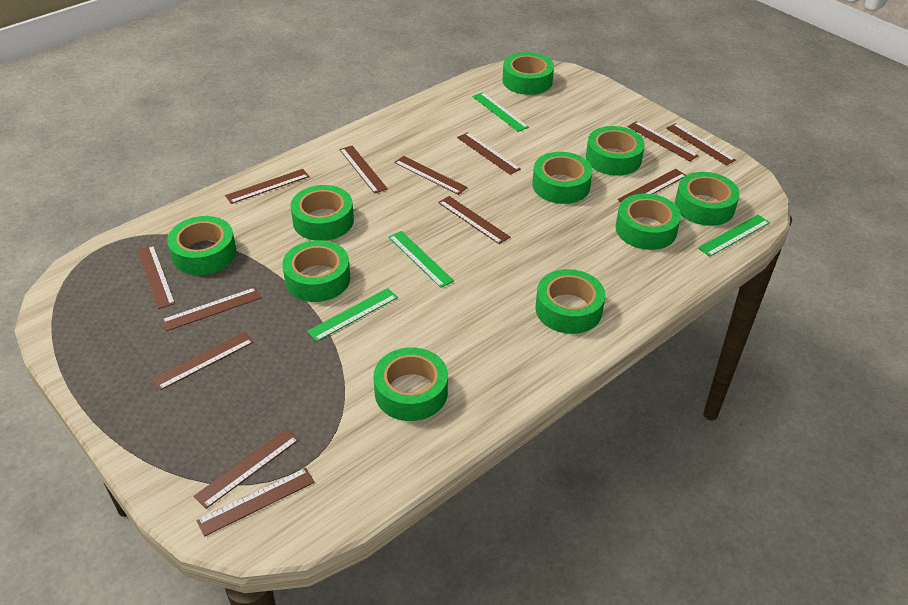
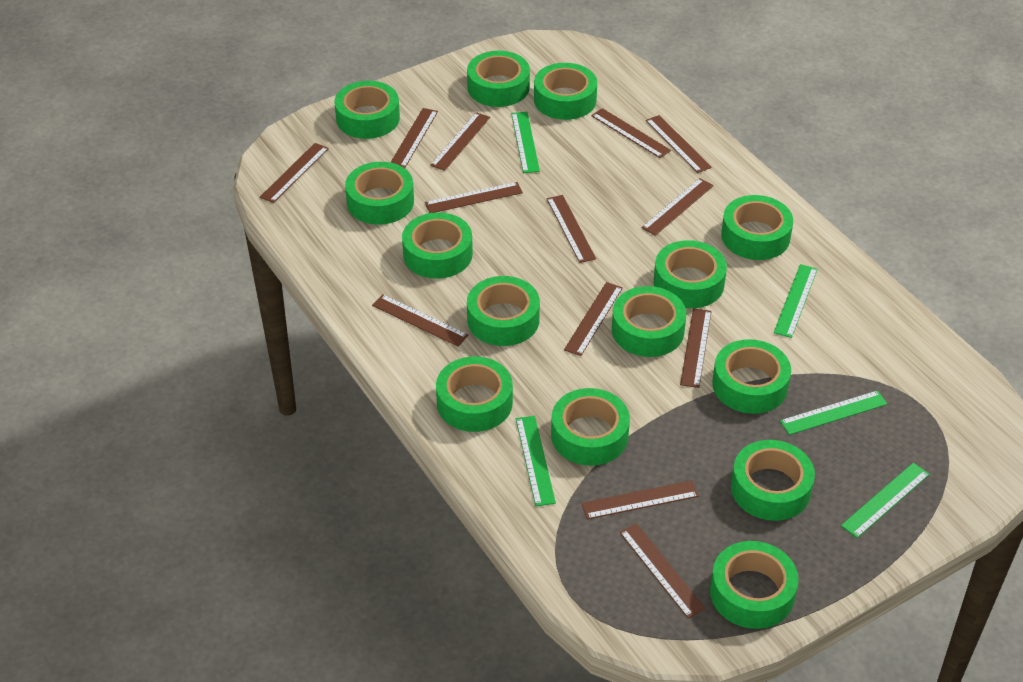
green ruler: [307,288,398,341] [389,231,454,288] [472,92,529,132] [698,215,770,257] = 4 -> [511,112,540,173] [516,416,556,506] [774,264,818,338] [780,390,887,435] [841,463,929,538] = 5
green tape: [167,216,236,275] [282,240,350,302] [290,185,354,241] [373,347,448,421] [502,52,554,95] [532,152,593,204] [535,269,605,334] [586,126,645,175] [616,193,681,250] [675,172,740,226] = 10 -> [334,81,400,139] [345,162,414,225] [402,212,473,279] [436,356,513,432] [467,51,530,107] [467,276,540,346] [534,63,597,120] [551,388,630,466] [612,286,686,357] [654,240,727,308] [710,541,799,629] [712,339,791,414] [721,195,793,260] [731,440,815,521] = 14

